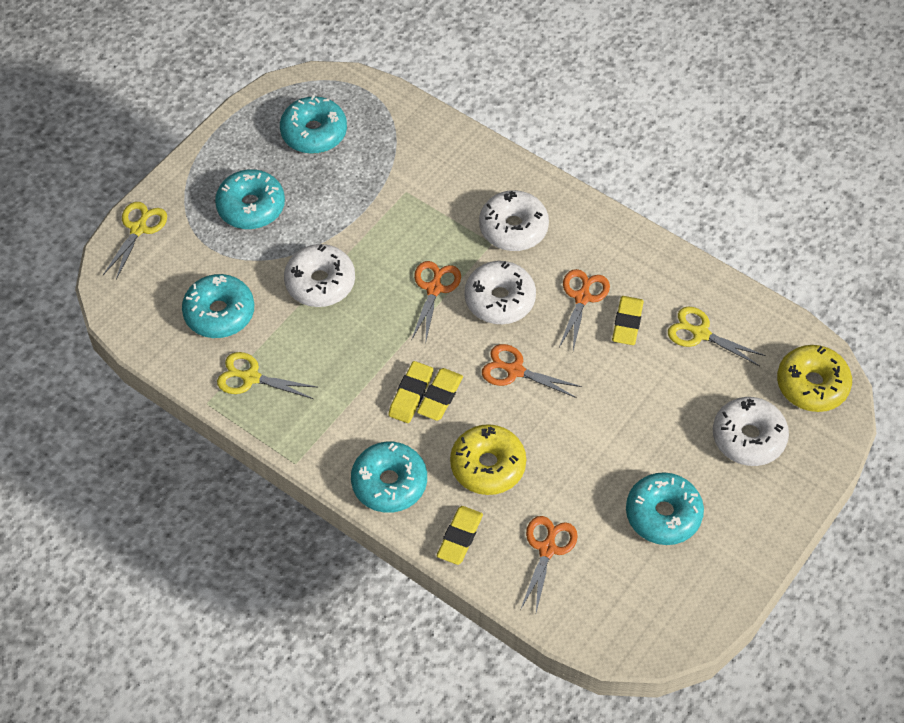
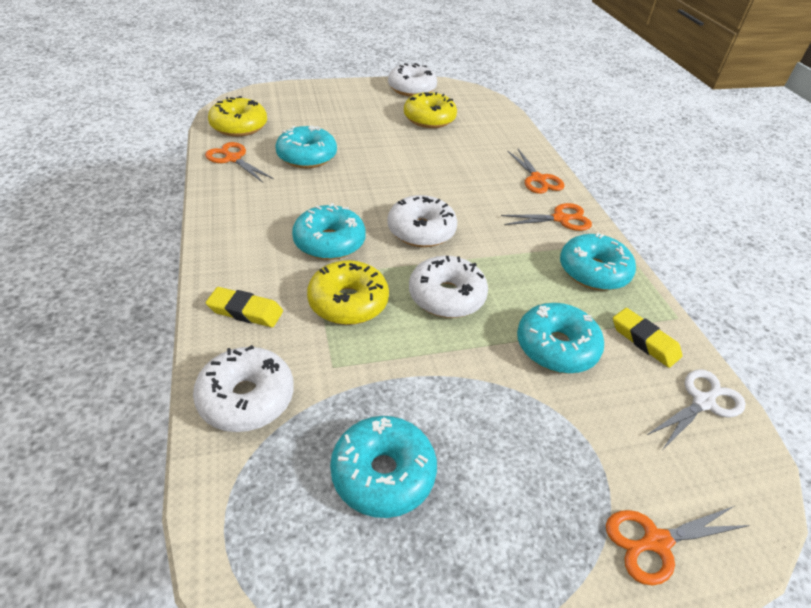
white scissors: none = 0 -> [647,369,746,449] = 1
yellow donut: [450,424,526,495] [777,345,852,412] = 2 -> [208,96,267,137] [307,260,389,325] [404,92,457,128] = 3
yellow eraser: [389,361,433,423] [417,368,463,421] [437,506,483,565] [612,296,644,345] = 4 -> [206,287,283,327] [613,308,682,368] = 2
yellow scissors: [103,202,167,280] [217,352,317,399] [668,307,766,366] = 3 -> none = 0

